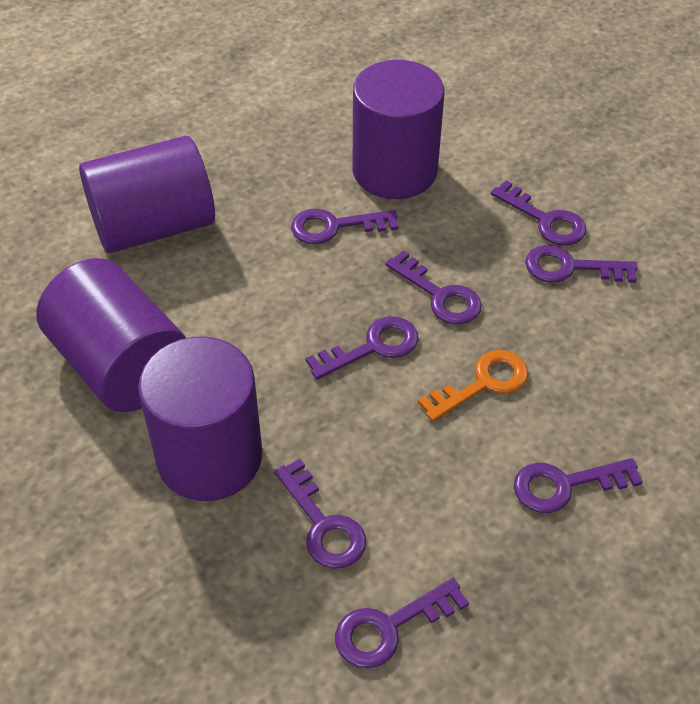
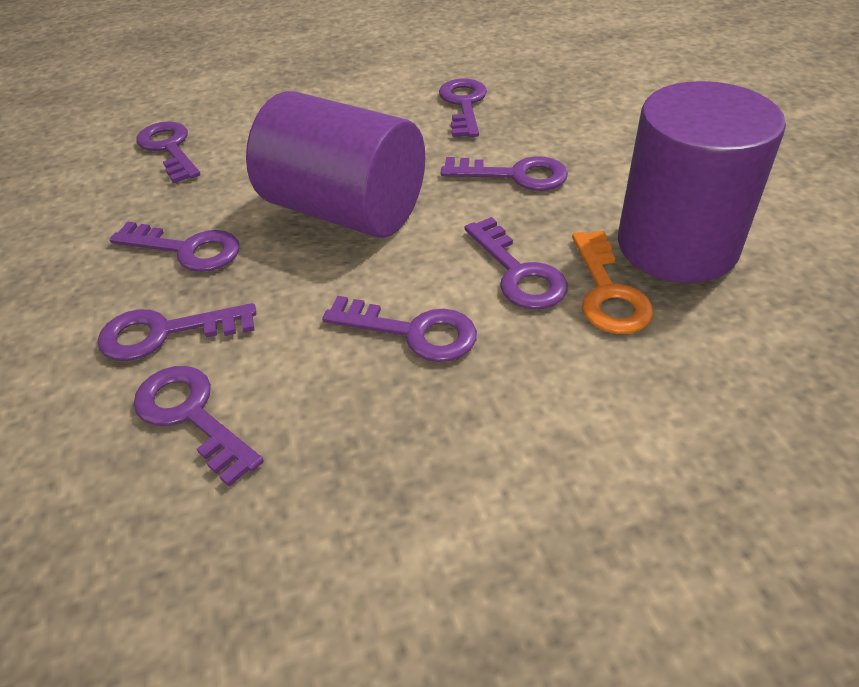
purple cylinder: [36,258,186,412] [79,136,215,253] [138,337,262,501] [352,60,444,199] = 4 -> [246,91,425,238] [618,81,786,283] = 2

